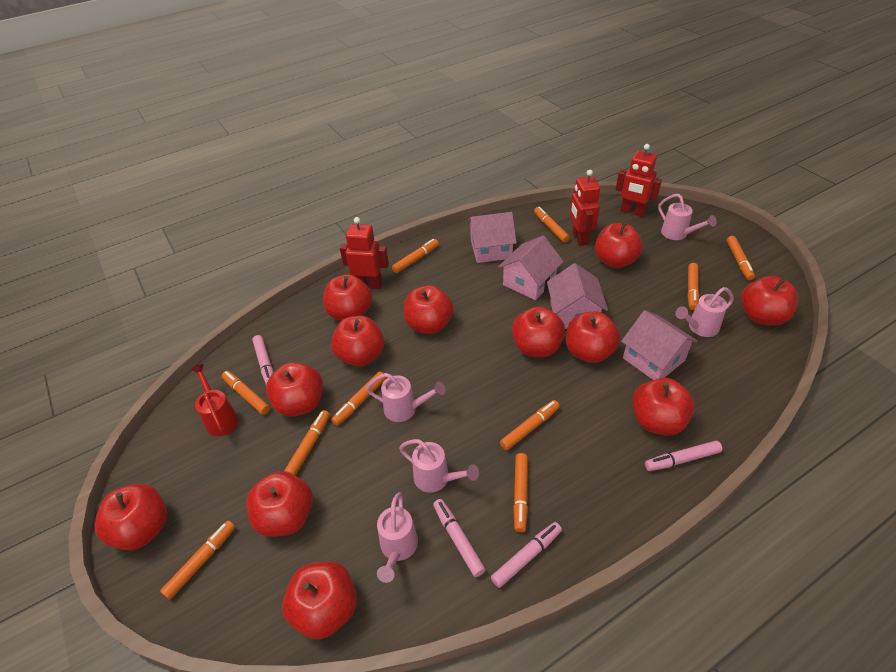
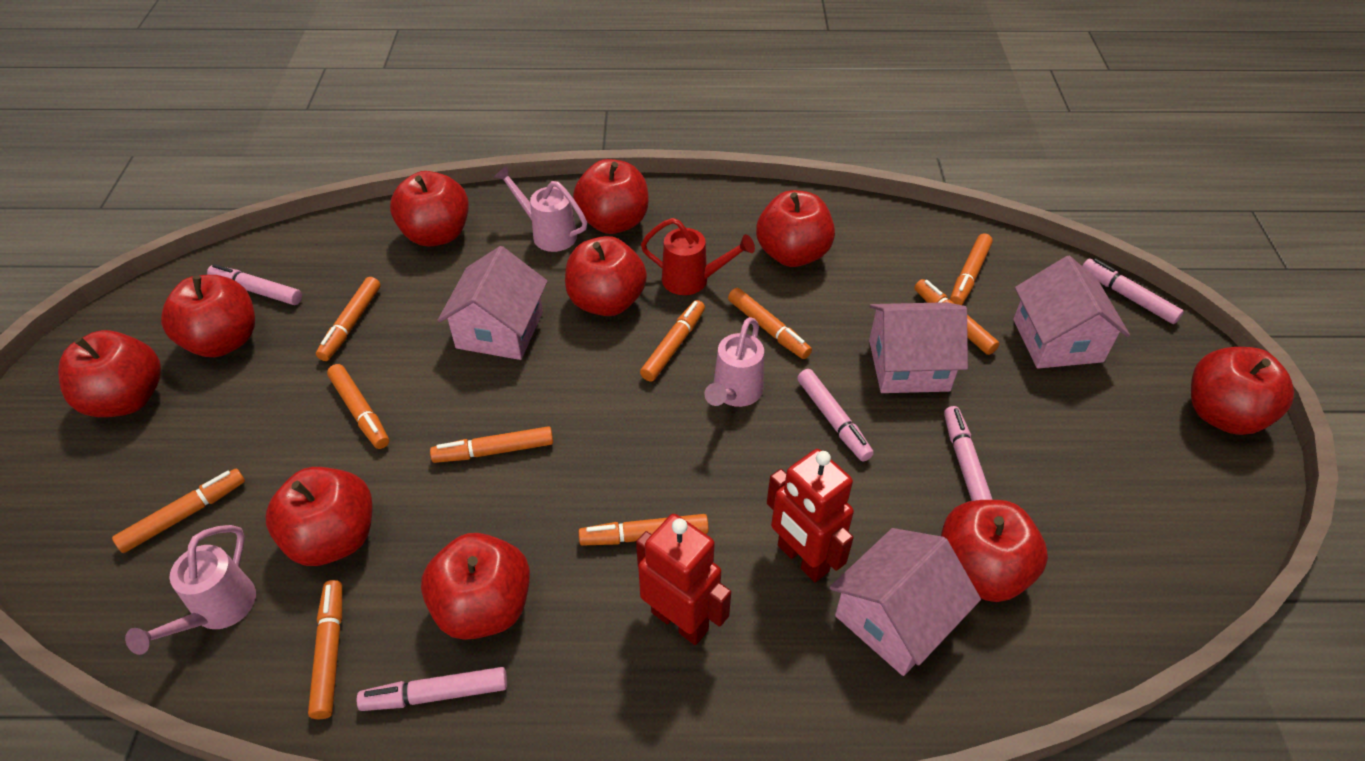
pink marker: [252,335,274,384] [433,499,486,577] [491,522,562,588] [645,441,722,471] = 4 -> [207,264,302,305] [357,667,507,711] [797,369,874,462] [944,406,993,501] [1082,258,1184,324] = 5
pink watering can: [366,373,445,422] [377,492,418,583] [399,439,479,493] [658,194,717,240] [675,287,734,337] = 5 -> [125,525,256,655] [494,165,587,252] [704,317,764,407] = 3
red apple: [94,484,167,550] [246,471,313,537] [266,362,323,417] [282,561,357,639] [323,274,372,321] [331,316,384,366] [404,285,454,334] [512,306,565,357] [566,312,620,363] [595,222,643,268] [633,378,695,436] [741,276,798,326] = 12 -> [58,330,161,417] [161,275,255,357] [266,467,372,566] [390,171,469,247] [421,533,530,640] [565,236,647,316] [573,159,649,234] [756,190,835,267] [941,500,1048,602] [1191,347,1294,435] = 10
red robot: [340,217,389,289] [570,170,600,246] [616,144,662,217] = 3 -> [636,514,731,645] [767,449,854,582] = 2

